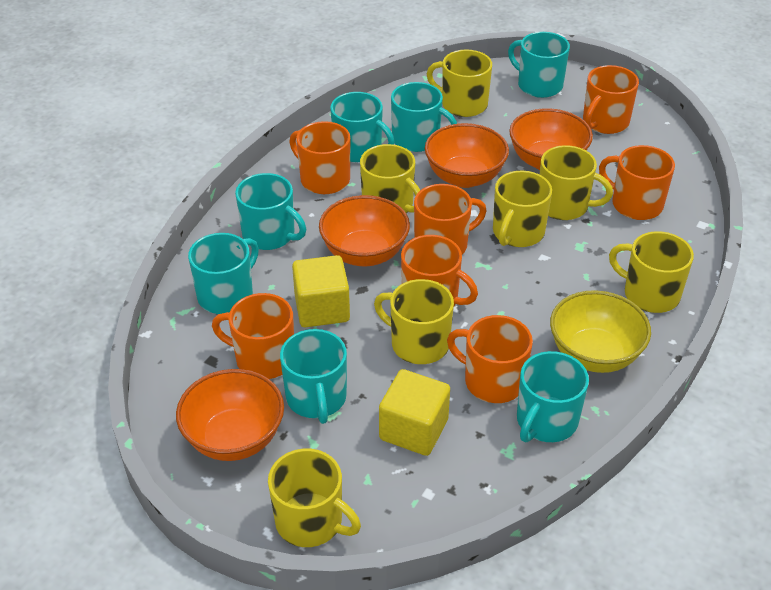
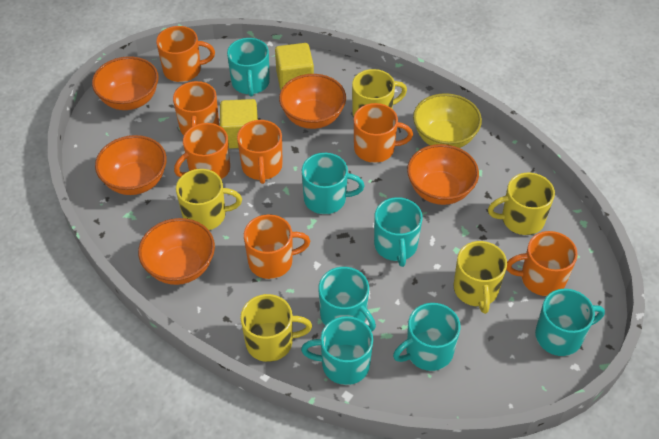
orange bowl: [176,369,284,461] [319,195,410,266] [425,123,509,188] [509,108,593,170] = 4 -> [92,56,159,110] [95,135,167,195] [138,218,215,285] [279,74,346,129] [407,144,479,205] = 5
yellow mug: [268,449,361,547] [360,144,420,213] [374,279,454,364] [427,50,492,117] [493,171,552,247] [540,145,613,220] [609,231,694,313] = 7 -> [176,169,242,230] [240,294,312,362] [352,69,407,117] [454,241,507,314] [488,173,555,235] = 5

